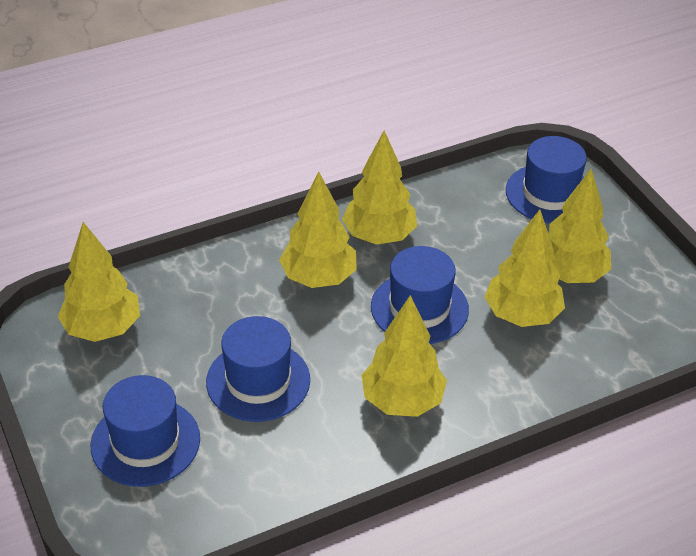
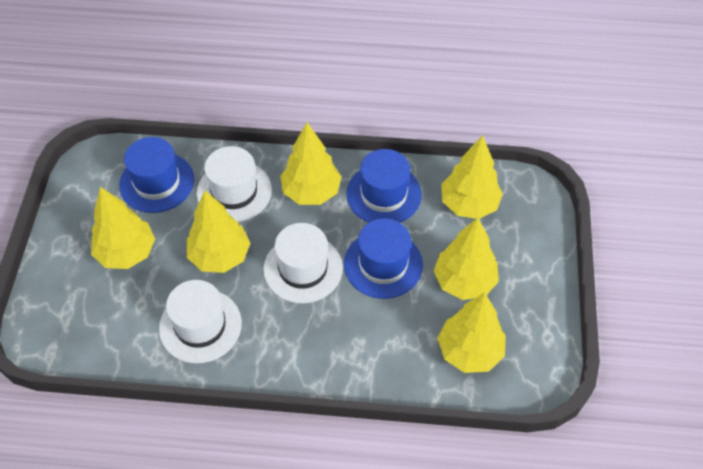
blue hat: [91,375,200,487] [206,316,310,422] [371,246,469,344] [506,136,587,224] = 4 -> [119,137,194,213] [344,218,423,299] [346,149,422,223] = 3
white hat: none = 0 -> [159,280,242,363] [197,146,272,222] [263,223,343,303] = 3

